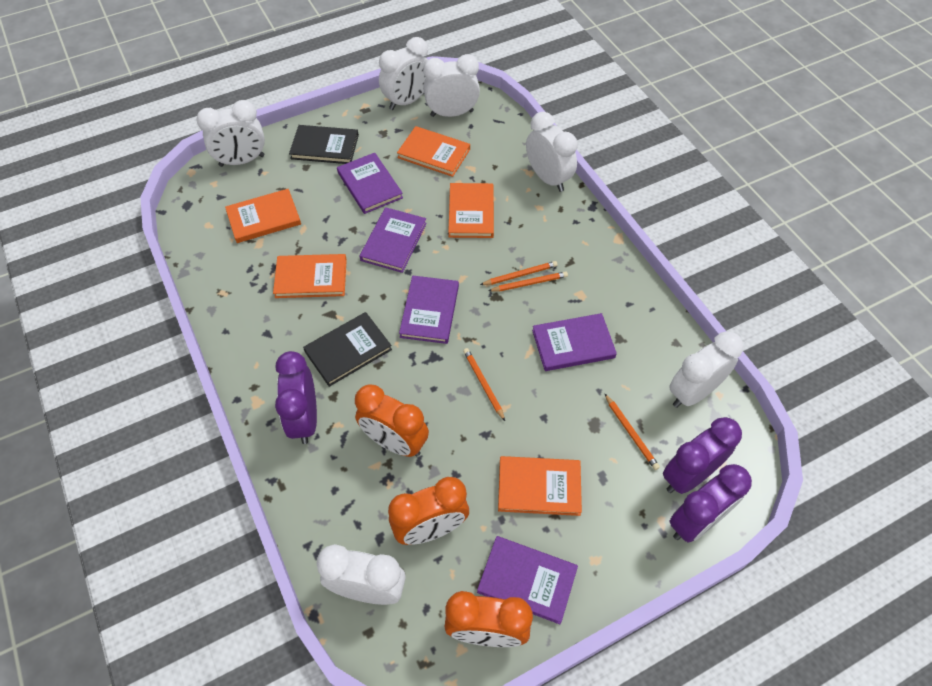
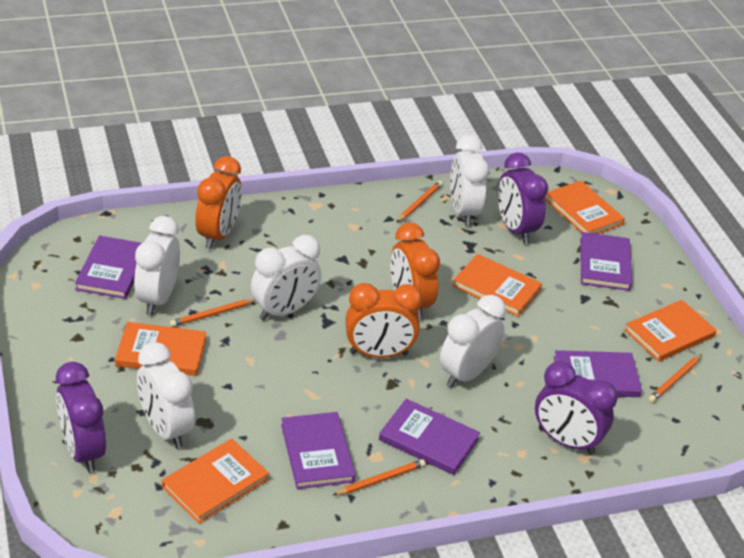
black book: [289,125,359,164] [303,312,392,387] = 2 -> none = 0
white clock: [197,100,265,167] [317,544,406,605] [379,37,428,110] [423,54,480,117] [526,112,578,192] [669,331,743,408] = 6 -> [134,216,180,315] [137,342,195,449] [251,235,321,320] [440,295,506,388] [450,135,489,226] = 5

